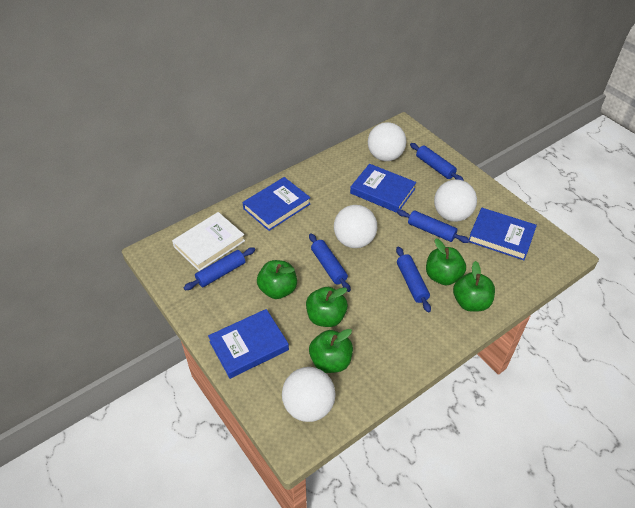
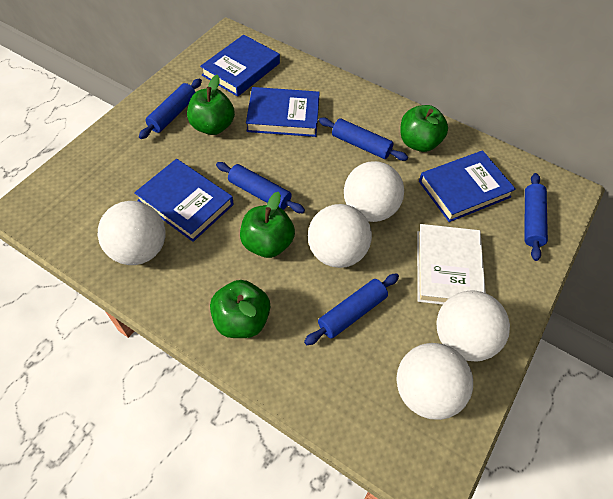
green apple: [257,260,297,299] [306,287,348,327] [309,329,353,373] [426,239,466,285] [453,261,495,312] = 5 -> [187,75,235,135] [210,280,270,338] [240,192,295,258] [401,105,448,152] = 4
white ball: [282,367,336,422] [334,205,377,248] [368,122,406,161] [434,179,477,222] = 4 -> [98,201,166,265] [308,204,372,268] [344,161,404,222] [397,343,473,420] [436,290,510,361] = 5

